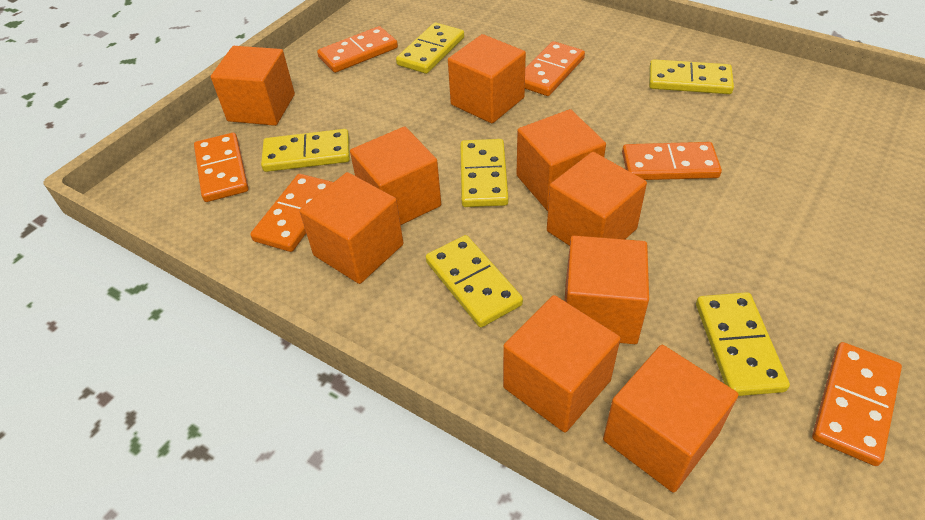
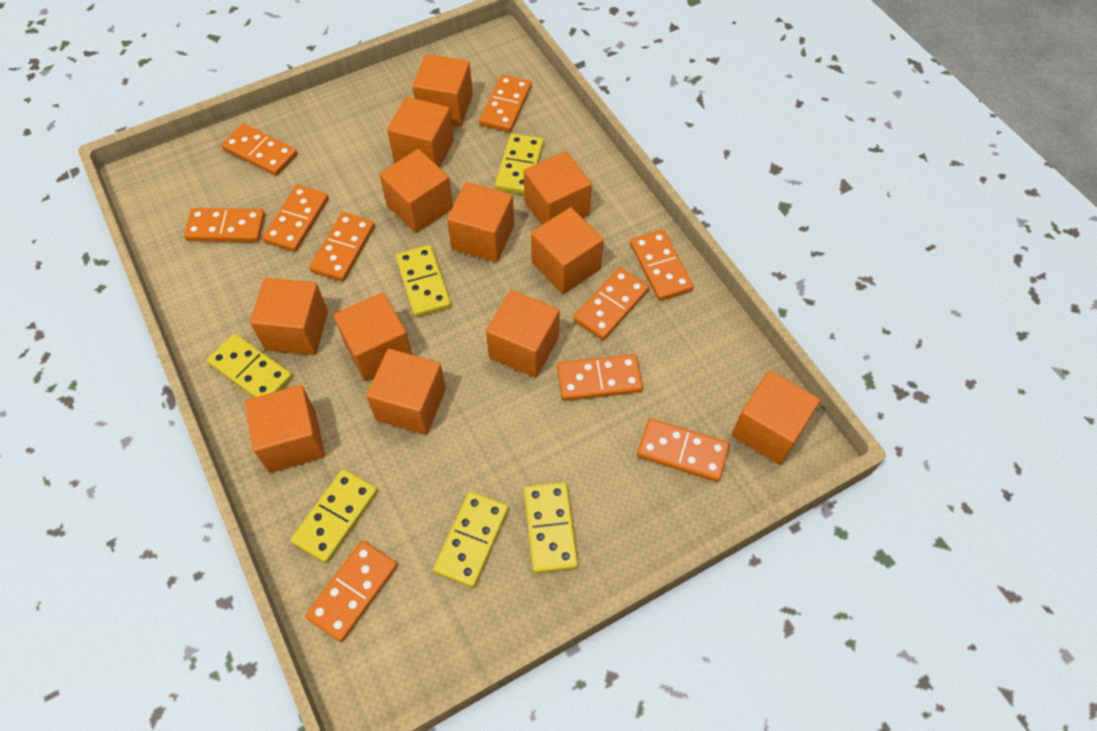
orange cube: [211,46,295,126] [299,172,403,284] [350,127,441,225] [448,34,526,124] [503,295,620,433] [517,109,606,211] [547,152,647,246] [565,236,649,344] [603,345,738,493] = 9 -> [244,385,325,473] [250,278,328,355] [333,292,413,381] [366,349,446,435] [379,149,453,233] [387,97,454,168] [412,54,473,127] [447,182,514,262] [486,290,560,378] [524,151,592,225] [531,207,604,294] [732,371,820,465] = 12
orange domino: [194,133,249,202] [250,174,333,252] [317,26,398,73] [525,41,585,96] [622,142,722,180] [812,342,902,466] = 6 -> [184,208,265,242] [221,123,298,176] [262,185,329,252] [305,541,398,642] [309,212,375,282] [479,75,532,133] [557,354,643,401] [573,267,649,340] [630,230,694,301] [637,418,730,482] = 10

